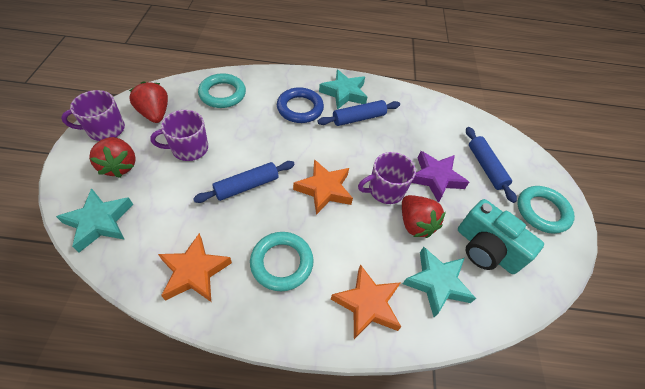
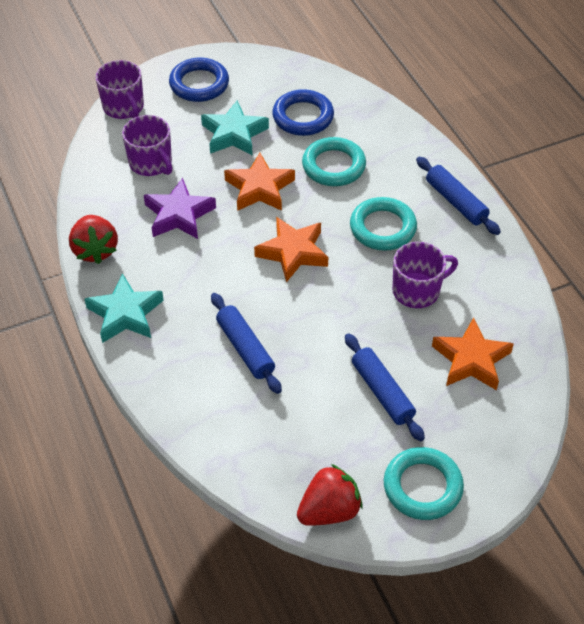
blue ring: [277,87,324,123] = 1 -> [169,58,229,102] [272,89,334,136] = 2
red strawberry: [89,137,136,178] [129,81,168,123] [402,195,446,238] = 3 -> [69,215,118,264] [297,464,363,526] = 2
turquoise camera: [458,199,544,274] = 1 -> none = 0
turquoise star: [56,188,133,253] [319,69,367,110] [403,247,476,317] = 3 -> [84,273,164,343] [201,101,269,156] = 2

